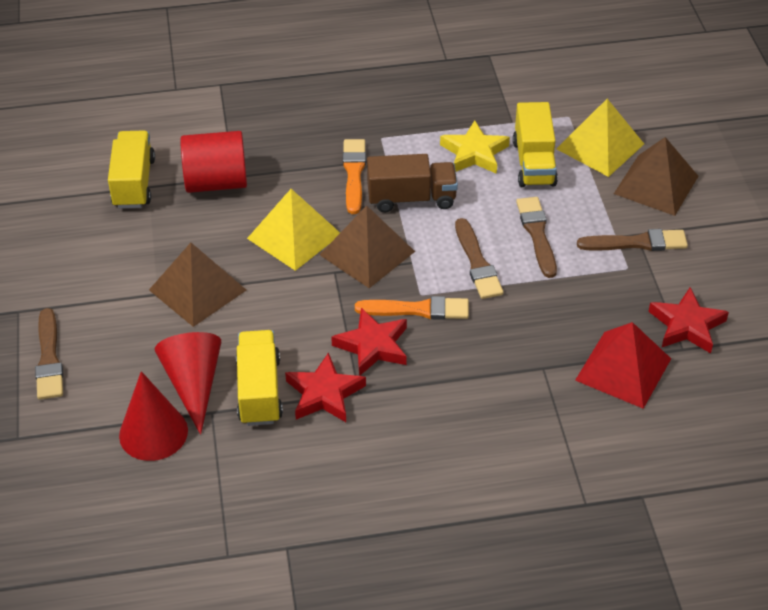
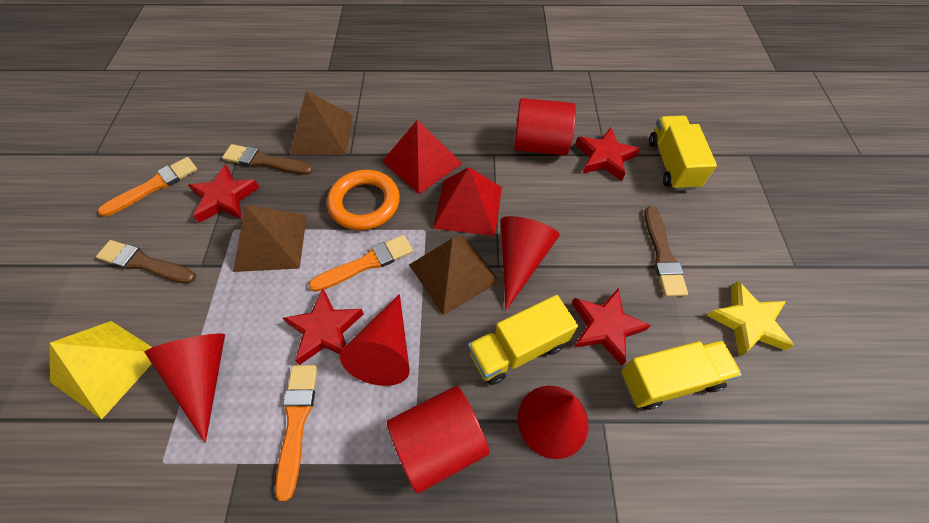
brown brush: [35,308,63,400] [455,218,504,299] [516,197,557,278] [577,229,688,251] = 4 -> [96,240,196,284] [222,144,313,175] [644,206,688,297] = 3
brown truck: [367,154,458,212] = 1 -> none = 0
orange brush: [343,139,366,214] [355,296,469,320] = 2 -> [98,157,197,217] [275,365,318,501] [309,235,413,292] = 3
orange ring: none = 0 -> [327,170,400,230] = 1
red cone: [119,371,188,461] [155,332,221,435] = 2 -> [144,333,225,443] [340,294,410,386] [501,216,560,310] [518,385,589,459] = 4
red cylinder: [180,131,247,193] = 1 -> [387,386,489,494] [514,98,576,156] = 2
red pyramid: [575,322,671,409] = 1 -> [382,120,463,194] [433,167,502,236] = 2
red star: [285,352,366,422] [331,308,407,376] [648,287,729,353] = 3 -> [188,165,260,223] [283,288,364,365] [572,288,651,366] [575,127,641,181] = 4
yellow pyramid: [247,189,340,271] [556,99,644,177] = 2 -> [50,321,152,419] = 1

